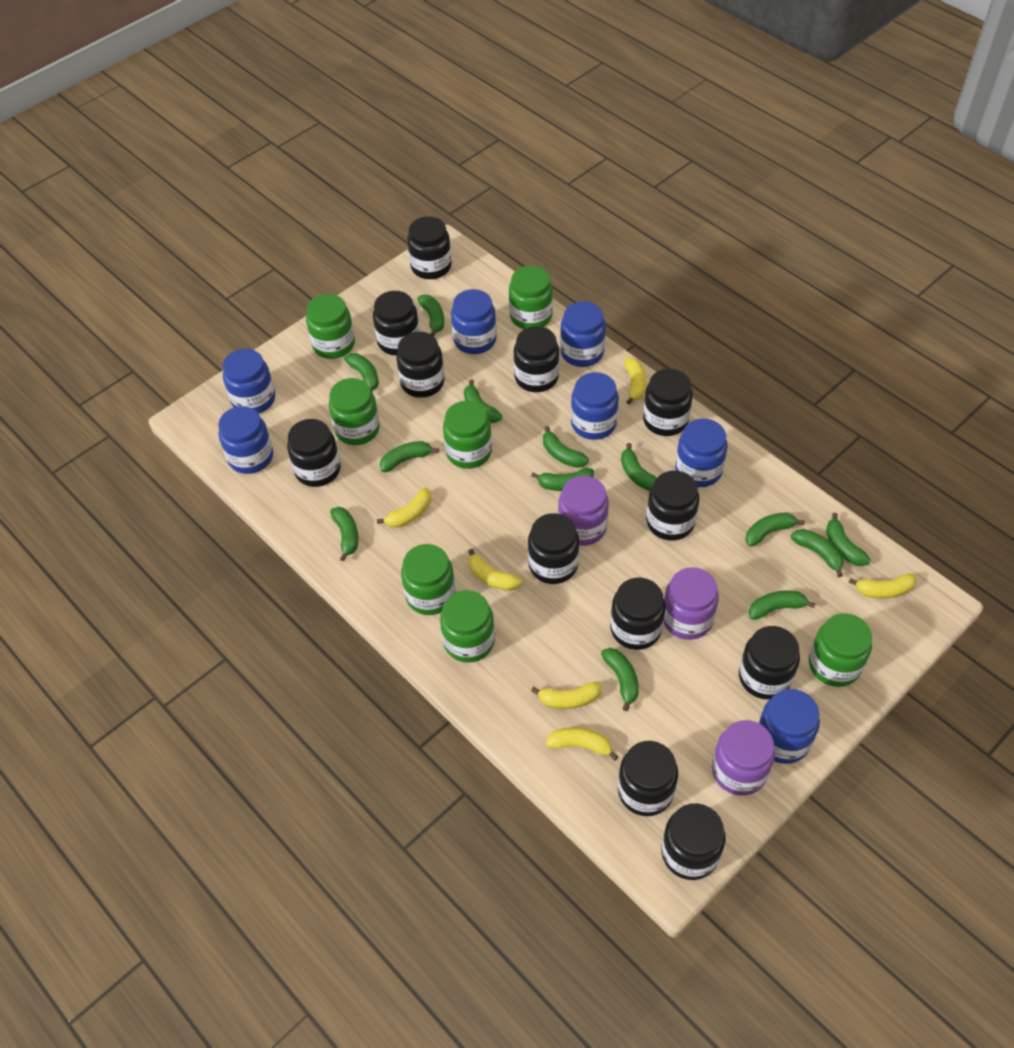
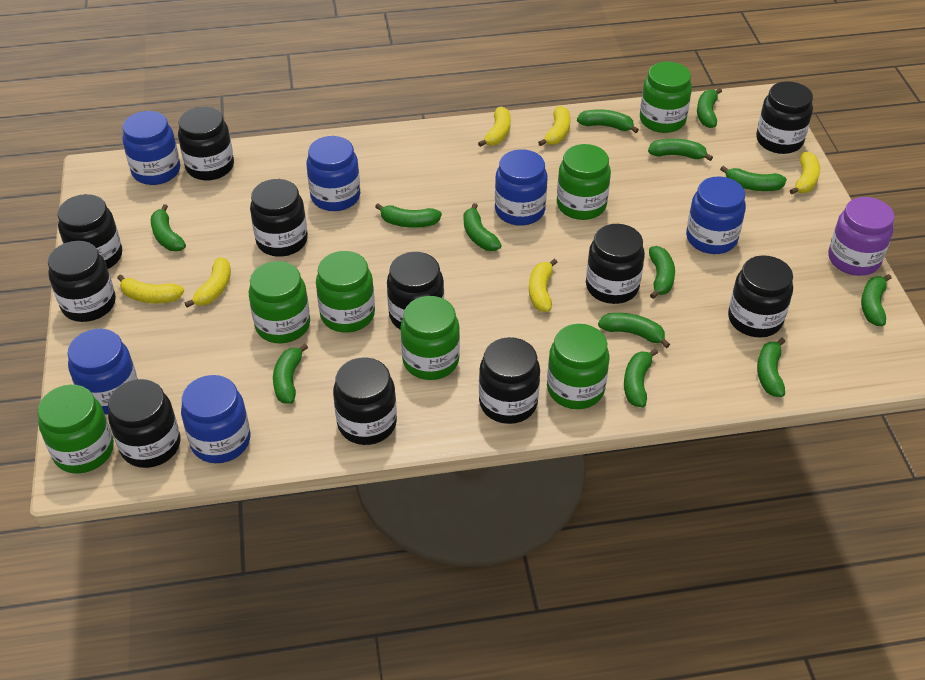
black jar: [287,419,341,487] [373,291,420,356] [396,332,444,398] [407,216,452,279] [514,326,559,392] [528,513,579,584] [610,578,666,650] [618,741,678,816] [643,369,693,436] [646,471,699,541] [661,803,725,880] [739,626,800,700] = 12 -> [48,241,116,322] [58,194,122,269] [108,379,180,468] [178,107,234,180] [250,179,308,257] [333,357,397,445] [387,252,444,330] [479,337,540,424] [586,224,645,304] [728,255,793,338] [756,81,813,154] = 11
blue jar: [218,406,273,474] [222,349,275,413] [451,289,497,354] [560,301,606,367] [571,372,619,440] [675,419,728,487] [758,689,820,764] = 7 -> [67,329,138,415] [122,111,180,185] [181,375,250,463] [307,136,360,211] [495,149,548,226] [686,176,746,254] = 6
purple jar: [558,476,609,546] [664,567,719,640] [712,720,775,796] = 3 -> [828,197,894,276] = 1

